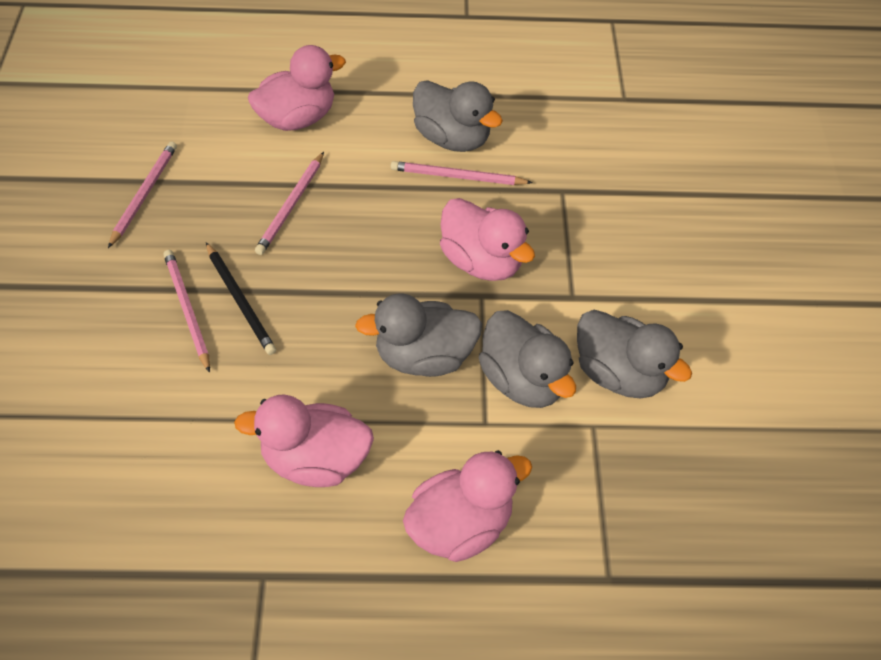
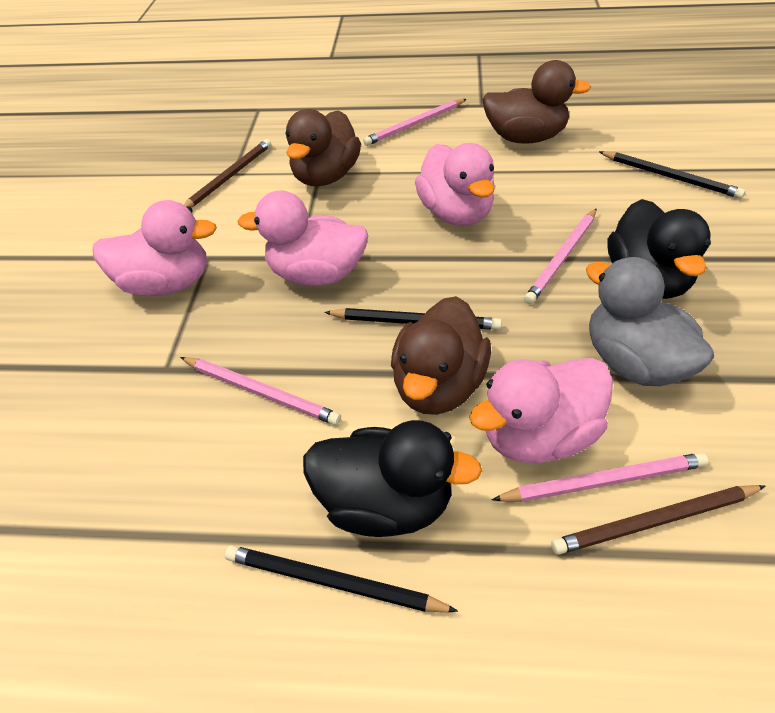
black duck: none = 0 -> [303,420,482,537] [607,199,711,299] = 2
black pencil: [206,242,276,355] = 1 -> [225,545,458,612] [324,308,502,330] [599,151,746,199] = 3
brown duck: none = 0 -> [286,109,361,187] [391,296,491,415] [482,60,591,144] = 3
brown pencil: none = 0 -> [184,139,271,208] [551,485,765,555] = 2
grey duck: [355,293,482,377] [413,80,503,152] [479,310,576,408] [577,310,692,398] = 4 -> [586,257,714,386] = 1

